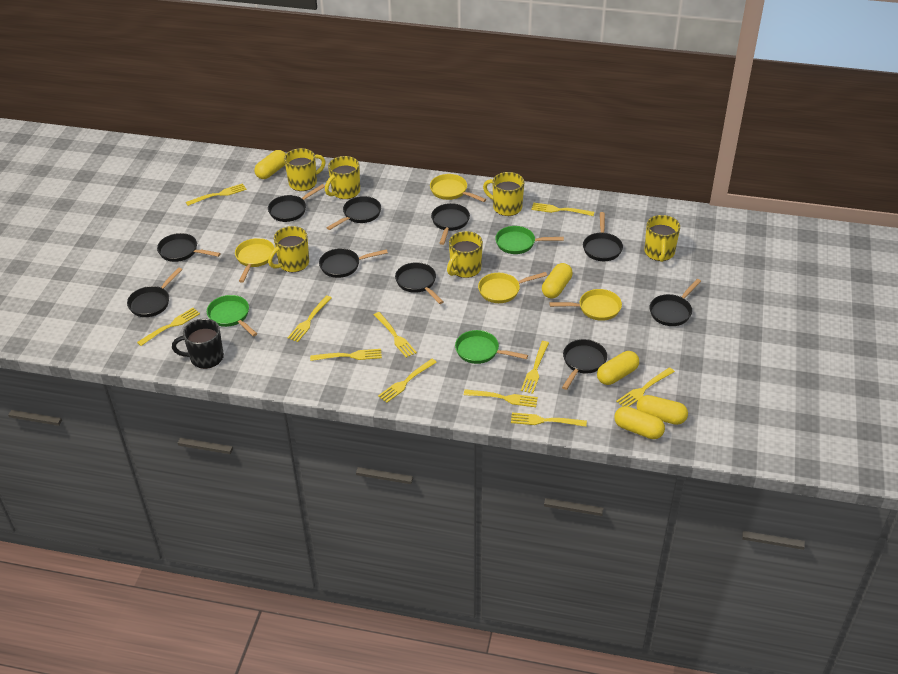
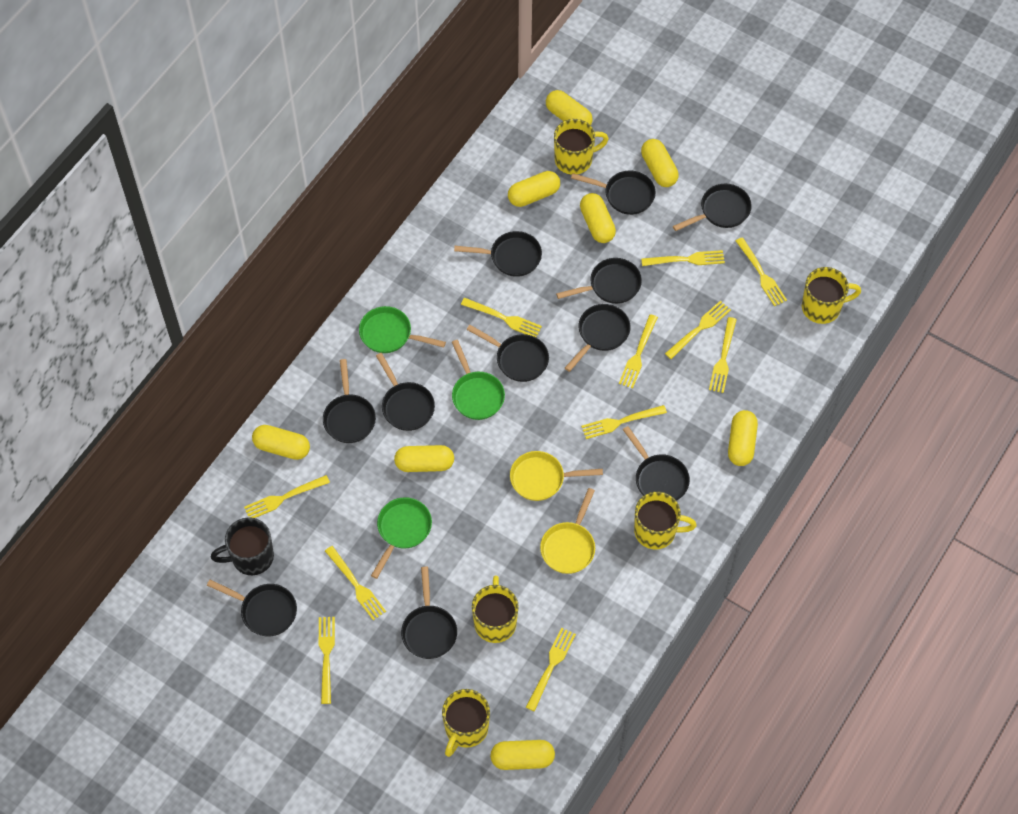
black pan: [127,268,182,317] [157,233,221,262] [268,184,325,222] [319,248,388,278] [326,196,381,230] [395,262,444,304] [431,203,470,245] [562,339,607,390] [583,212,623,261] [649,279,701,326] = 10 -> [207,580,297,637] [323,359,376,443] [376,353,435,431] [401,567,457,659] [454,231,542,277] [467,325,549,382] [556,258,642,304] [565,304,630,372] [571,171,656,215] [623,426,690,501] [673,183,752,231] = 11
yellow capsule: [254,150,286,179] [542,263,573,298] [597,351,639,385] [614,406,665,439] [636,395,688,425] = 5 -> [252,425,310,460] [394,445,454,472] [490,740,555,770] [508,171,560,207] [546,90,593,125] [580,193,616,243] [641,139,679,187] [728,410,758,466] = 8
yellow mug: [268,226,309,272] [284,148,326,191] [325,156,360,199] [447,231,483,278] [483,172,524,216] [644,215,680,262] = 6 -> [442,689,490,757] [472,576,519,643] [554,119,609,175] [634,492,697,549] [802,267,861,324] = 5
yellow pan: [235,238,275,283] [430,174,486,202] [478,272,547,303] [549,289,622,321] = 4 -> [510,451,603,501] [540,488,595,574] = 2

